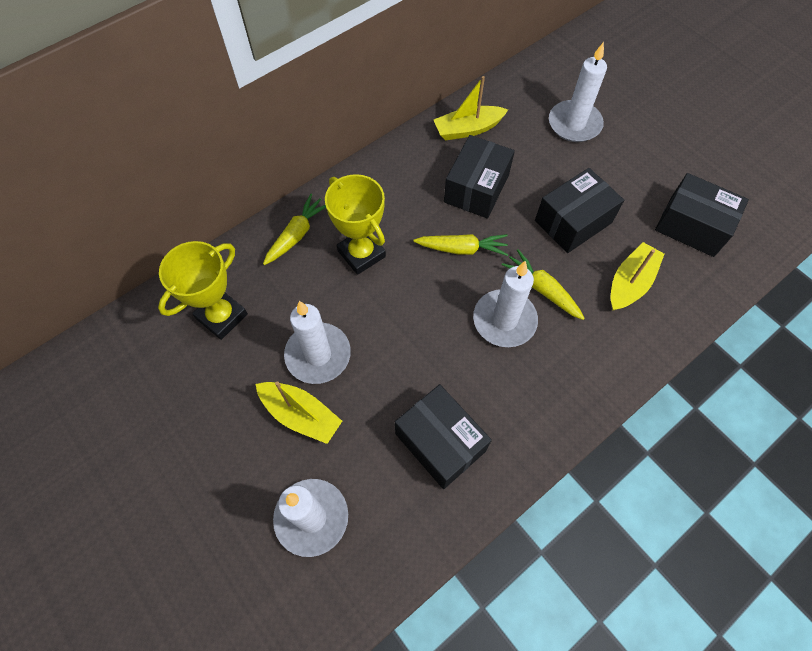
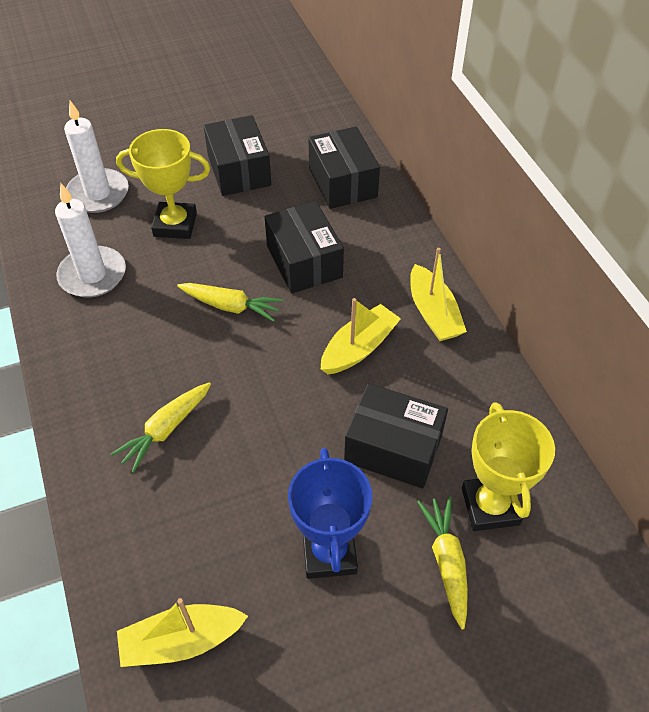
blue trophy: none = 0 -> [288,448,372,579] = 1
white candle: [273,479,348,557] [284,301,351,384] [473,261,538,347] [549,42,607,142] = 4 -> [55,184,126,297] [64,101,129,213] = 2

